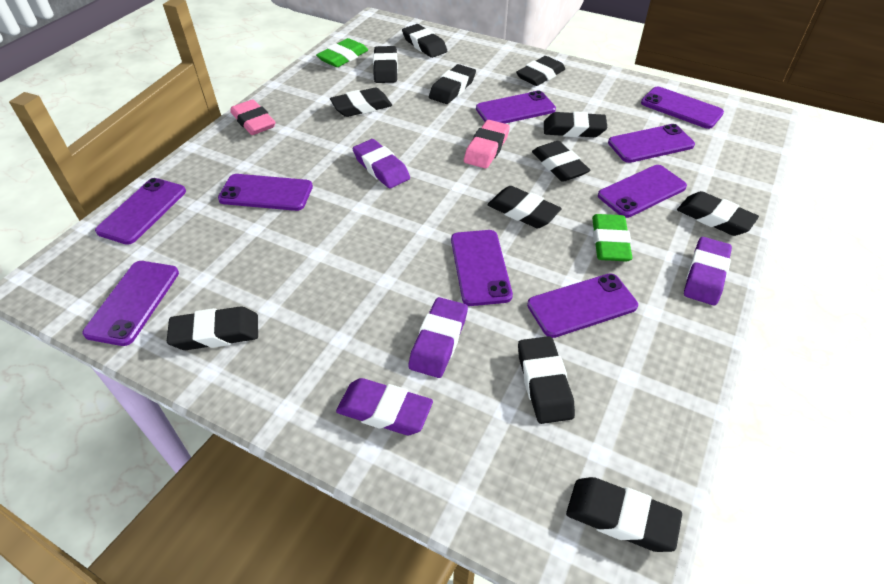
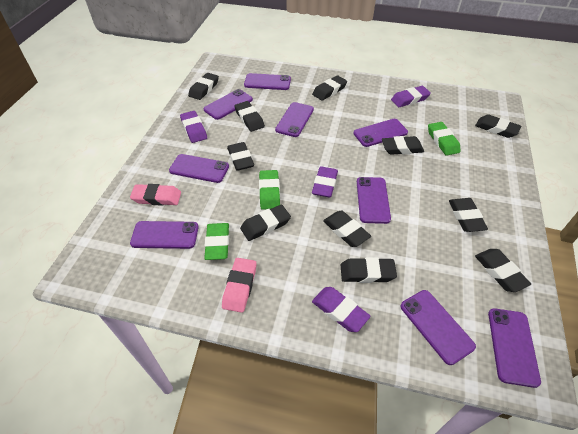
black eraser: [167,306,258,350] [330,88,392,117] [373,46,398,83] [402,24,447,58] [429,64,476,104] [487,186,562,228] [516,56,565,86] [518,336,575,424] [532,141,590,182] [544,111,608,137] [566,477,682,552] [677,191,759,236] = 12 -> [188,73,219,100] [227,142,254,171] [234,101,265,132] [240,205,291,241] [312,75,347,101] [323,211,371,247] [341,257,397,283] [382,136,424,155] [449,198,488,232] [475,115,522,138] [475,249,531,292] = 11
green eraser: [316,38,368,67] [592,214,632,262] = 2 -> [204,223,229,260] [259,170,280,210] [428,122,461,156] = 3

